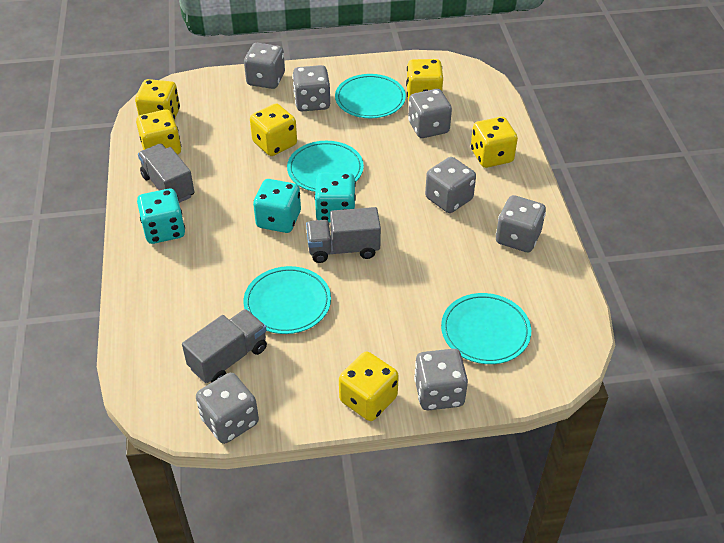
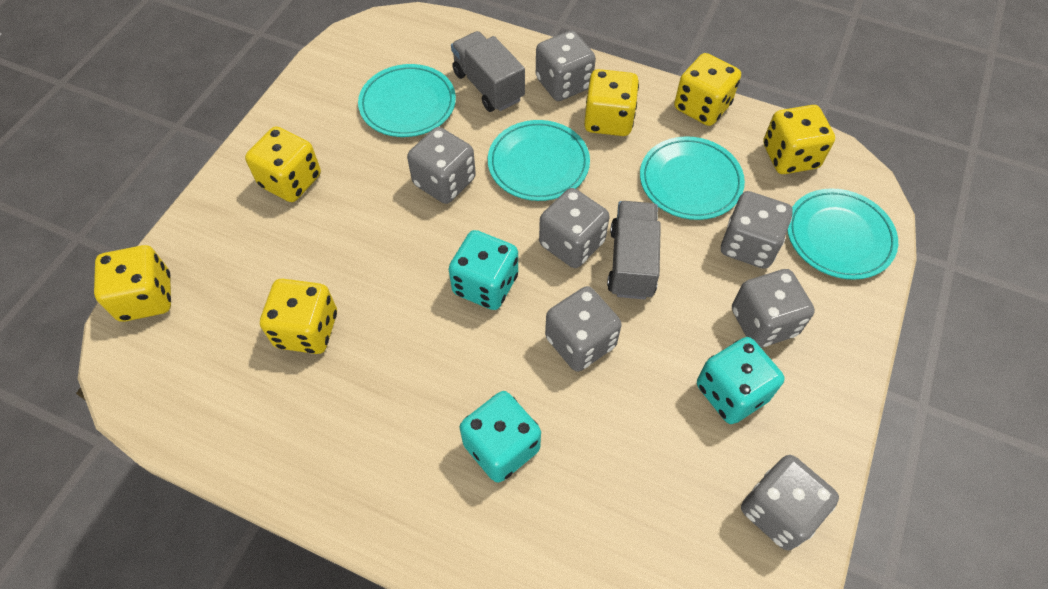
grey truck: [138,144,194,203] [182,309,267,383] [306,207,381,263] = 3 -> [451,31,525,112] [607,201,661,300] = 2

